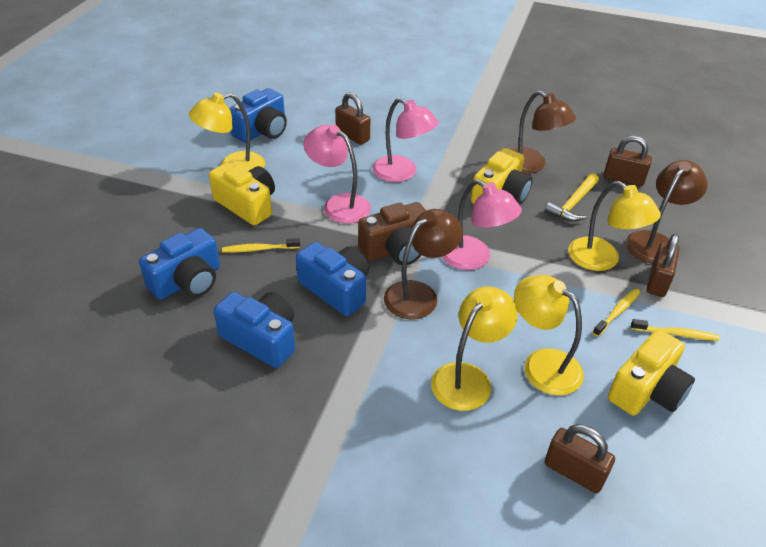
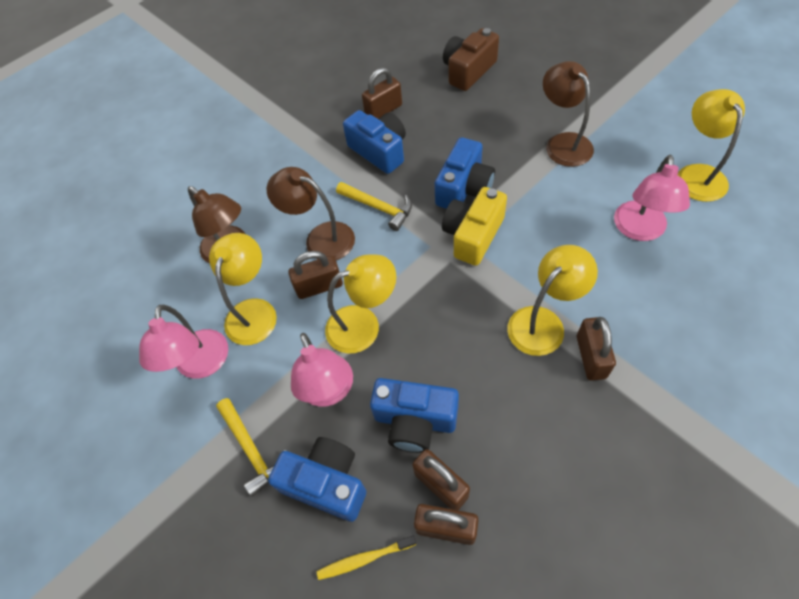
brown padlock: [335,92,370,145] [545,424,615,493] [604,136,652,186] [647,234,679,297] = 4 -> [289,251,343,299] [362,67,402,119] [412,449,470,510] [414,504,479,545] [577,317,616,381] = 5
yellow camera: [209,163,275,225] [471,148,533,205] [608,329,695,416] = 3 -> [442,187,507,266] = 1
yellow hammer: [545,173,599,222] = 1 -> [216,398,286,497] [336,182,412,231] = 2
yellow toothbrush: [222,238,300,253] [592,288,640,337] [631,319,720,341] = 3 -> [317,536,416,580] = 1

